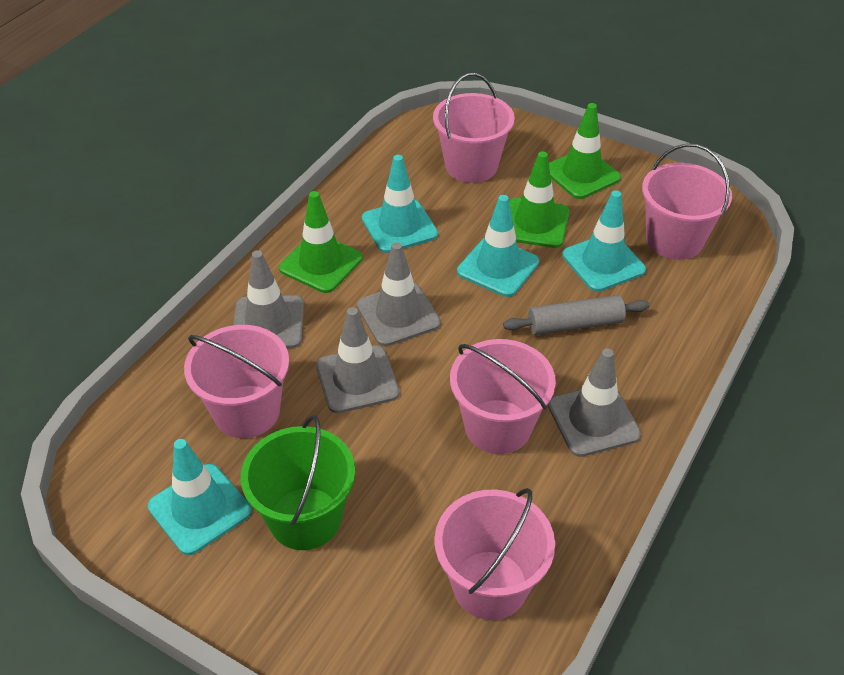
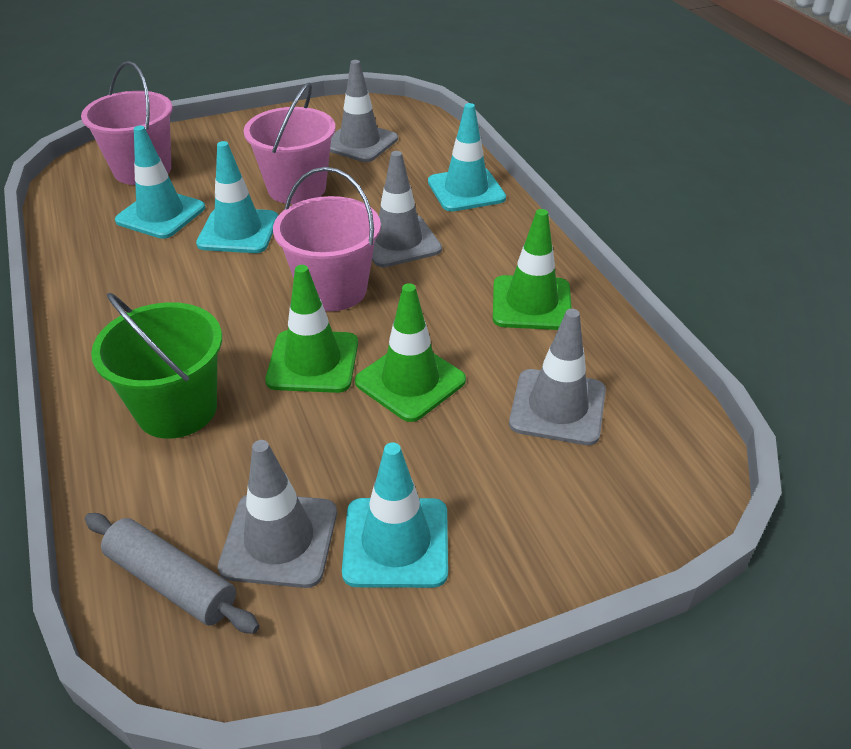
pink bucket: [184,325,289,438] [433,73,515,183] [435,488,555,620] [450,339,556,454] [642,143,732,260] = 5 -> [81,61,173,185] [244,83,336,204] [273,167,381,311] = 3

